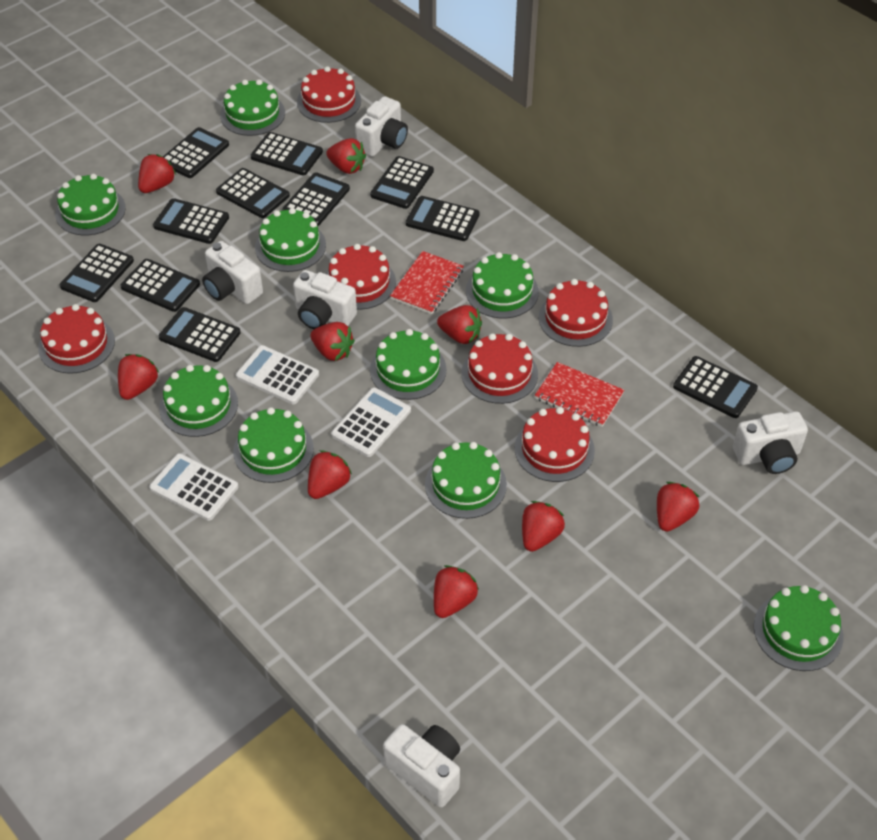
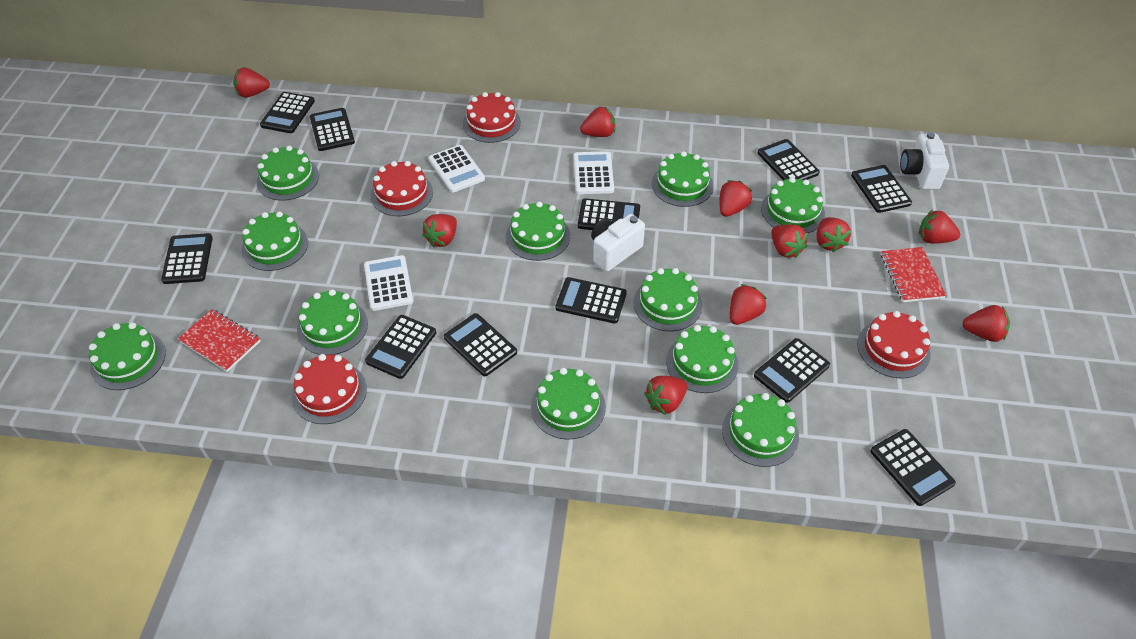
green cake: [55,174,126,235] [159,365,238,437] [220,79,285,136] [233,407,314,483] [255,208,326,272] [370,329,447,400] [425,442,507,519] [466,252,539,318] [754,585,843,671] = 9 -> [89,322,166,390] [242,212,308,271] [257,146,319,201] [297,289,368,355] [506,202,570,261] [531,368,606,440] [634,268,702,331] [652,151,714,207] [666,325,739,393] [722,393,799,467] [761,177,825,233] = 11
red cake: [38,304,115,374] [297,66,361,123] [326,244,396,310] [461,333,538,404] [515,407,595,482] [539,279,613,347] = 6 -> [292,354,367,424] [371,161,433,216] [463,92,521,143] [857,311,931,379] = 4
red strawberry: [118,354,159,400] [138,154,176,193] [308,450,352,499] [310,322,355,361] [326,138,366,174] [434,565,479,618] [437,305,482,344] [522,501,565,552] [657,482,699,532] = 9 -> [233,67,270,98] [422,214,457,247] [580,106,615,137] [644,376,687,415] [719,180,752,217] [730,284,767,325] [771,224,808,258] [816,217,851,253] [919,210,960,244] [962,305,1010,342] = 10
white camera: [202,241,263,304] [293,270,357,329] [355,96,408,157] [383,724,460,808] [733,411,808,474] = 5 -> [591,214,645,271] [900,132,949,189] = 2

